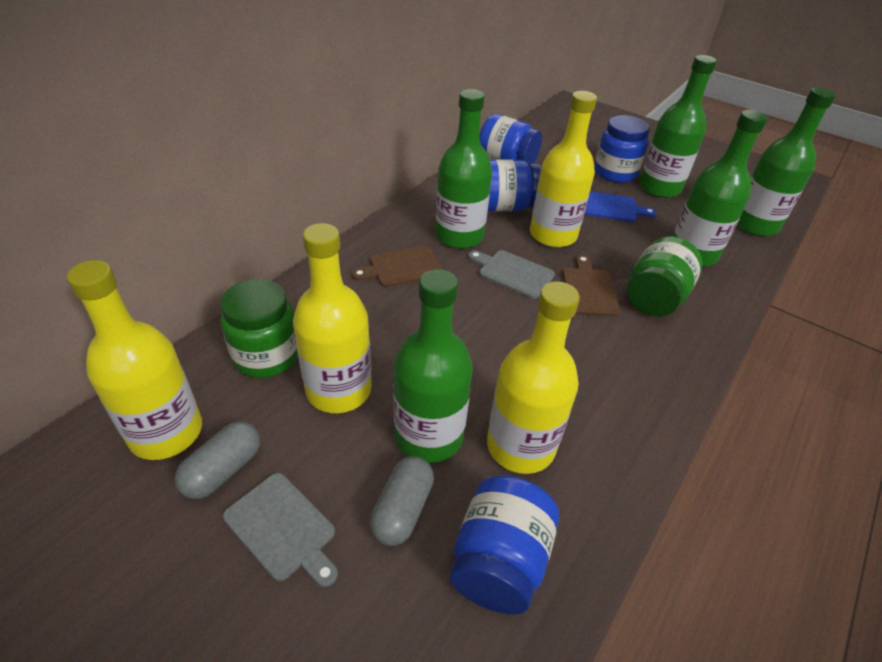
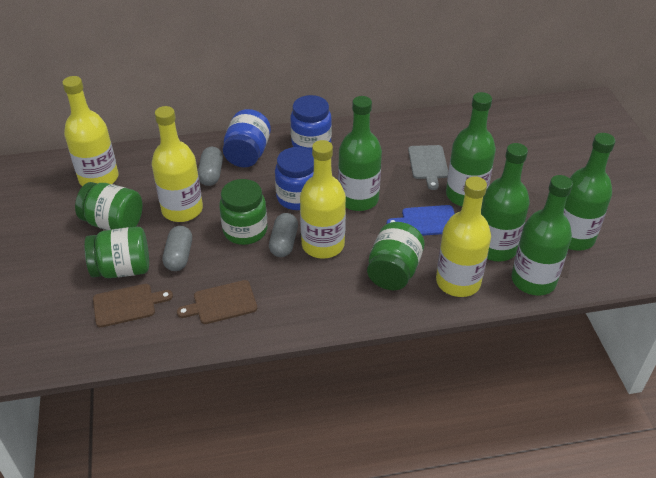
blue jar: [450,475,559,615] [480,114,542,163] [488,159,541,212] [594,115,650,183] = 4 -> [223,109,271,167] [275,147,314,210] [290,95,332,151] = 3
green jar: [220,279,298,378] [627,236,702,316] = 2 -> [75,182,143,230] [84,227,149,278] [219,179,267,245] [367,222,424,290] = 4
grey capsule: [174,421,260,499] [370,456,434,546] = 2 -> [163,226,192,271] [198,147,223,186] [269,213,298,257] = 3
grey cutting board: [223,473,338,587] [468,250,555,299] = 2 -> [408,145,448,190] = 1

